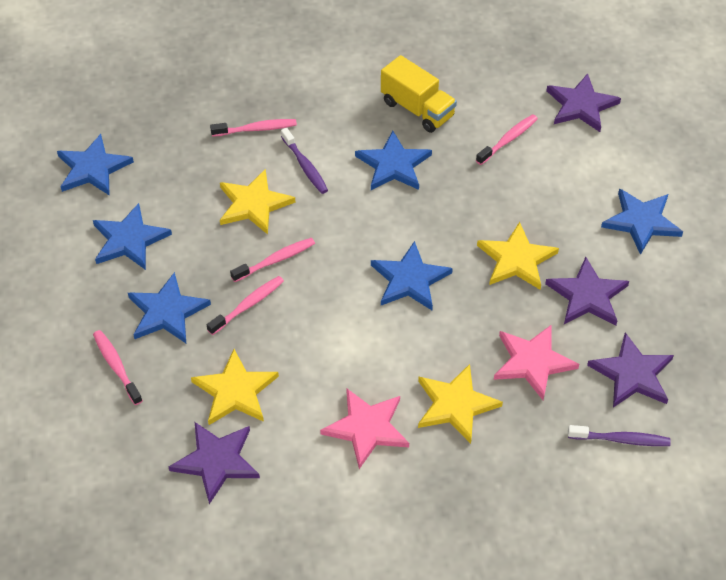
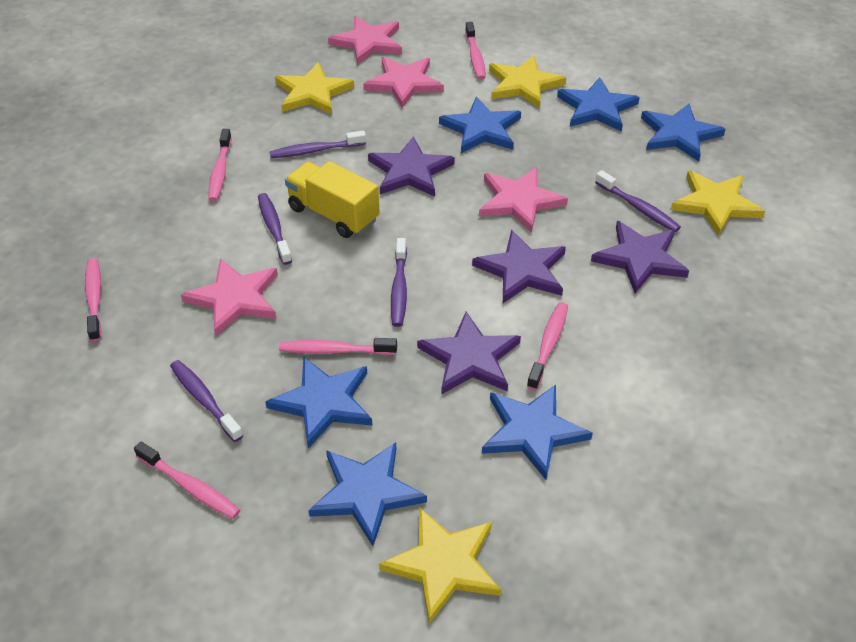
pink star: [320,388,409,469] [494,325,579,400] = 2 -> [181,258,278,336] [328,16,402,65] [363,57,444,108] [479,167,568,233] = 4
pink toothbrush: [93,330,143,405] [207,276,284,335] [210,119,297,137] [230,238,315,282] [476,114,538,165] = 5 -> [85,258,101,342] [134,442,240,519] [208,129,232,201] [279,338,397,355] [465,22,486,80] [527,302,568,390] = 6
purple toothbrush: [281,128,328,194] [568,425,671,446] = 2 -> [170,360,244,442] [258,193,292,265] [269,130,366,158] [391,238,407,327] [595,170,681,232] = 5

